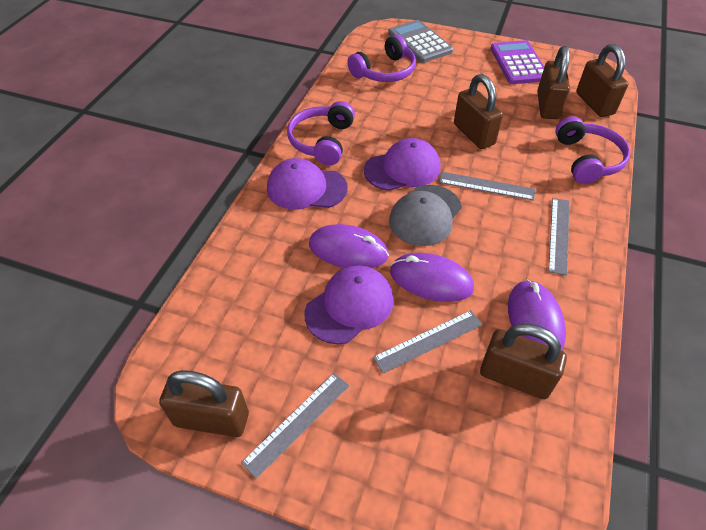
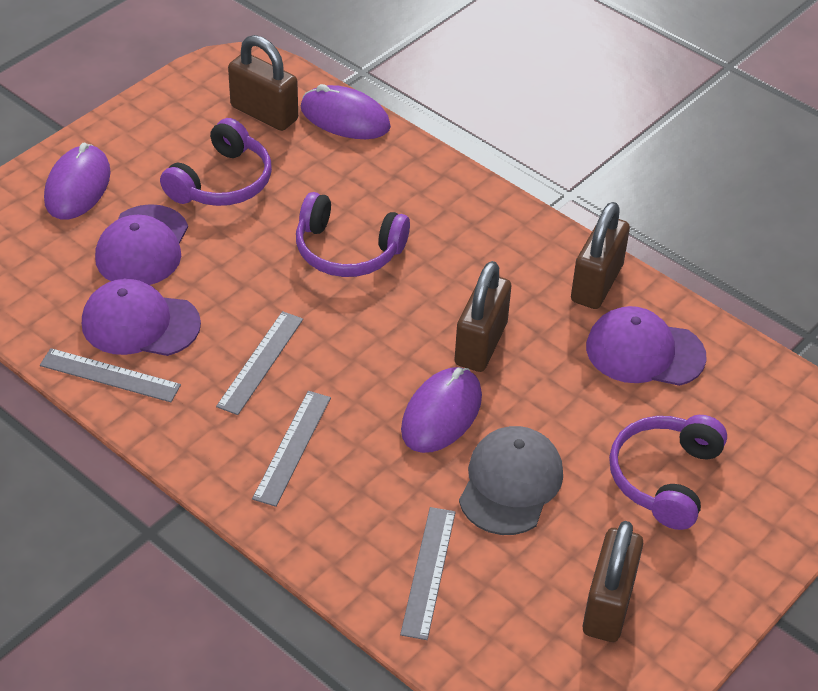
brown padlock: [159,370,249,437] [454,74,503,149] [480,324,567,399] [537,46,570,119] [576,44,628,117] = 5 -> [228,35,298,131] [455,261,511,372] [571,202,630,309] [583,521,643,642] = 4
grey calculator: [388,20,453,63] = 1 -> none = 0
purple calculator: [490,40,544,84] = 1 -> none = 0

